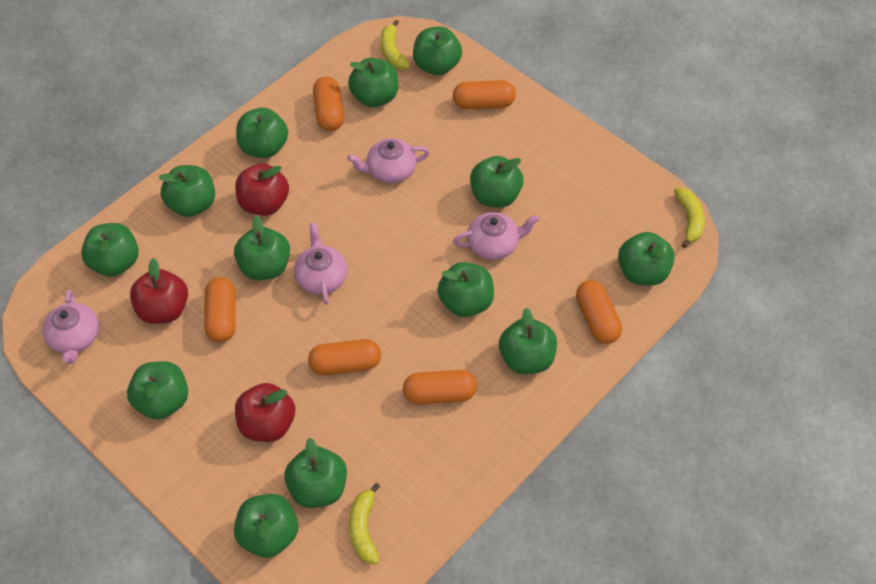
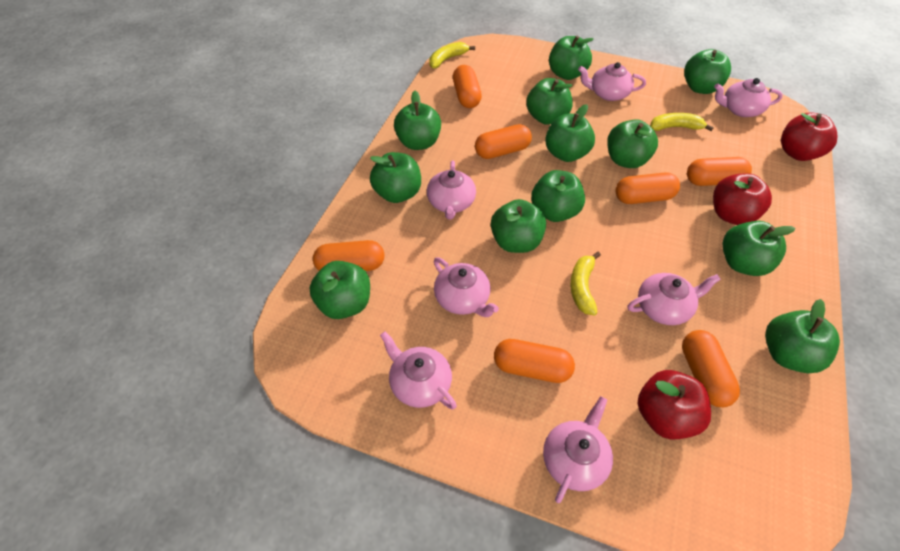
green apple: [81,223,139,277] [127,361,188,420] [159,165,215,217] [234,215,290,280] [234,494,298,558] [236,108,288,158] [284,438,347,508] [348,58,398,107] [413,26,462,75] [437,262,494,317] [470,156,523,208] [499,307,557,374] [618,232,675,286] = 13 -> [309,261,370,319] [370,152,421,203] [394,91,441,150] [491,199,546,253] [526,78,573,125] [531,170,585,222] [545,104,595,162] [549,36,594,80] [607,119,658,168] [684,49,731,94] [723,221,796,276] [765,299,840,373] = 12
orange capsule: [204,277,236,343] [308,339,381,375] [313,77,344,131] [403,370,477,404] [453,80,516,109] [576,280,622,344] = 6 -> [313,240,385,271] [453,65,482,108] [475,124,532,159] [494,339,575,383] [616,172,680,204] [682,330,740,407] [687,157,752,186] = 7
pink teapot: [42,290,99,364] [294,223,347,304] [347,138,430,183] [453,212,539,260] = 4 -> [380,332,457,410] [427,161,476,220] [434,257,499,317] [543,396,613,503] [578,62,646,101] [628,273,721,325] [714,78,783,117] = 7

